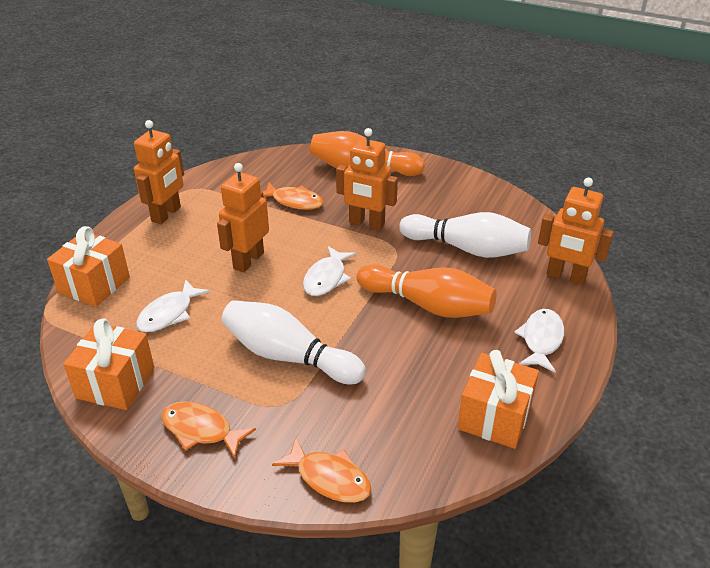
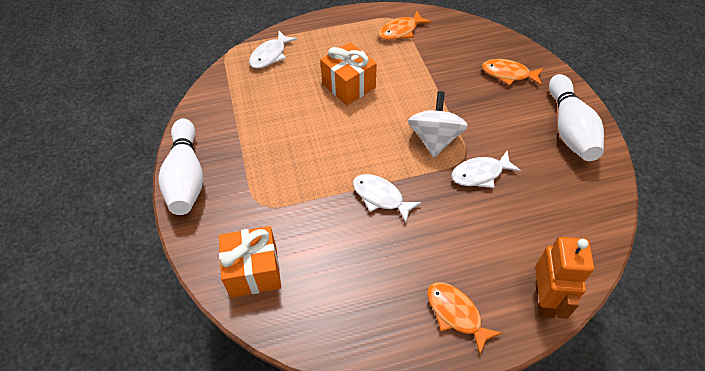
orange bowling pin: [310,131,425,176] [357,264,497,318] = 2 -> none = 0
orange gift: [47,226,130,307] [63,318,154,410] [458,350,539,449] = 3 -> [219,226,281,298] [320,42,377,105] = 2
orange robot: [134,120,184,224] [217,163,269,272] [336,128,398,230] [538,178,614,285] = 4 -> [535,237,594,319] = 1
white spinning top: none = 0 -> [408,91,468,157] = 1

